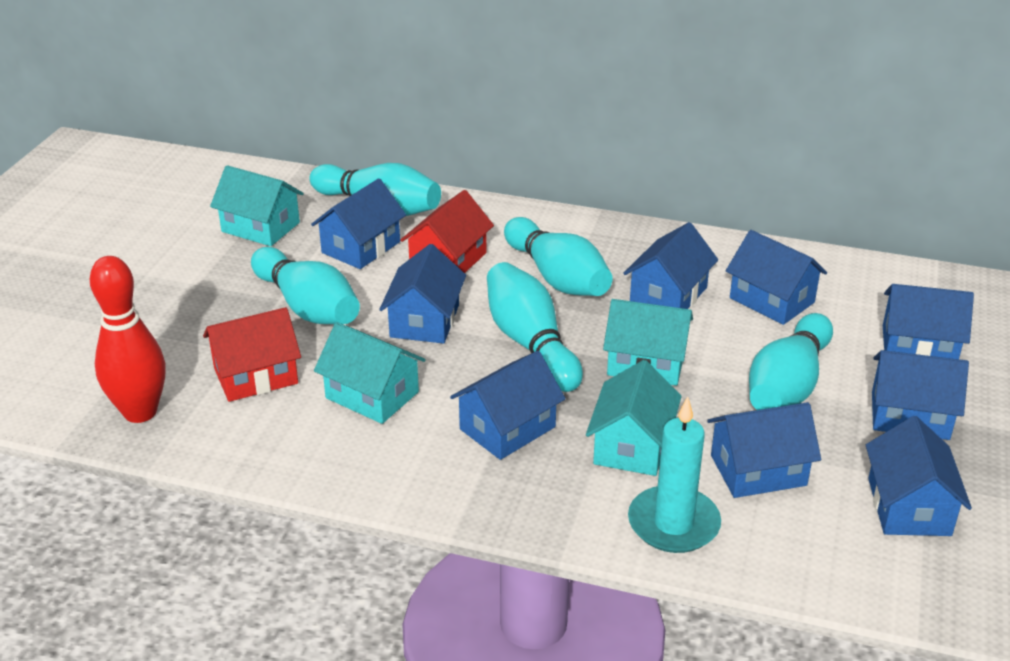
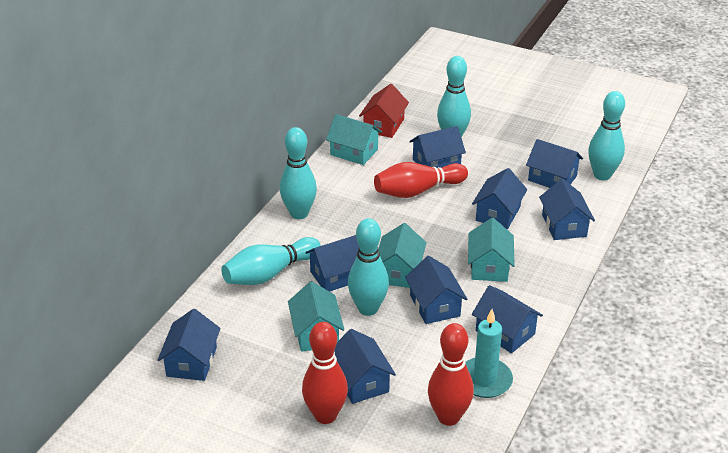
red bowling pin: [90,256,166,423] = 1 -> [302,322,348,424] [374,162,468,198] [428,323,474,426] = 3
red house: [203,307,301,402] [400,190,494,273] = 2 -> [359,84,409,138] = 1

